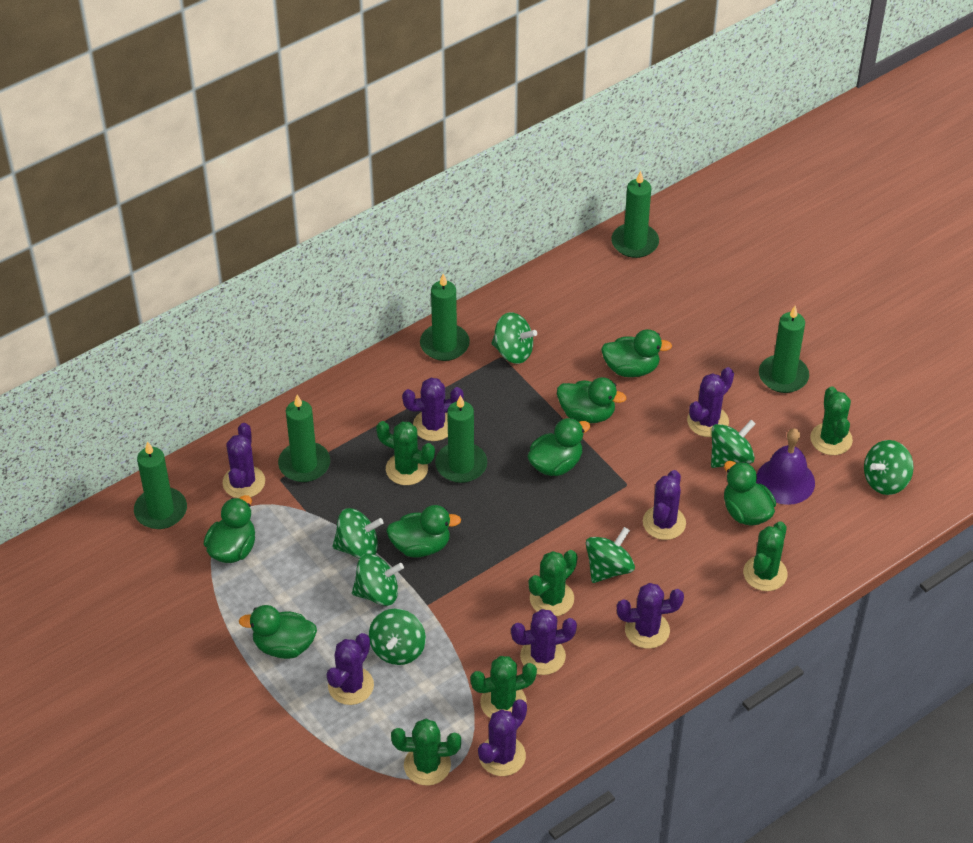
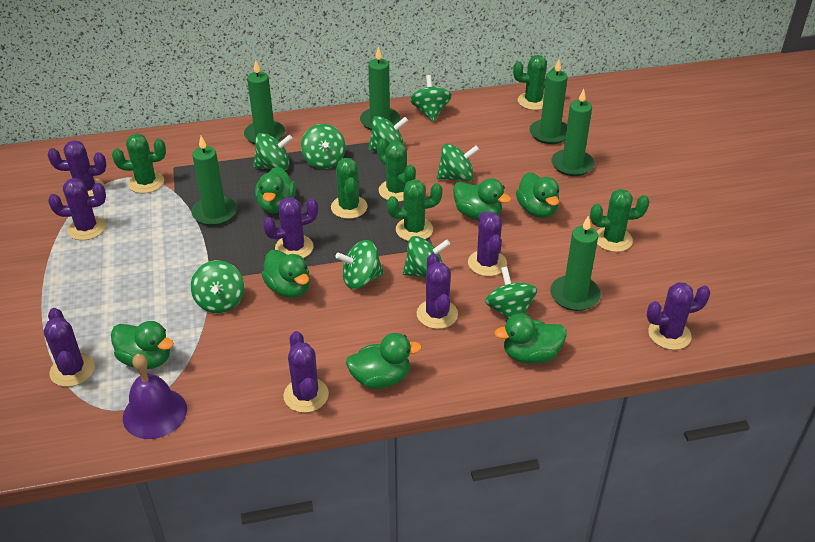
green spinning top: [332,508,384,559] [352,554,404,606] [369,609,426,665] [492,312,537,364] [586,527,635,583] [711,420,755,468] [864,440,914,495] = 7 -> [191,260,244,313] [253,133,293,170] [301,124,346,169] [335,240,384,289] [369,116,408,151] [403,236,450,278] [410,75,452,122] [437,144,479,182] [485,267,537,318] = 9

